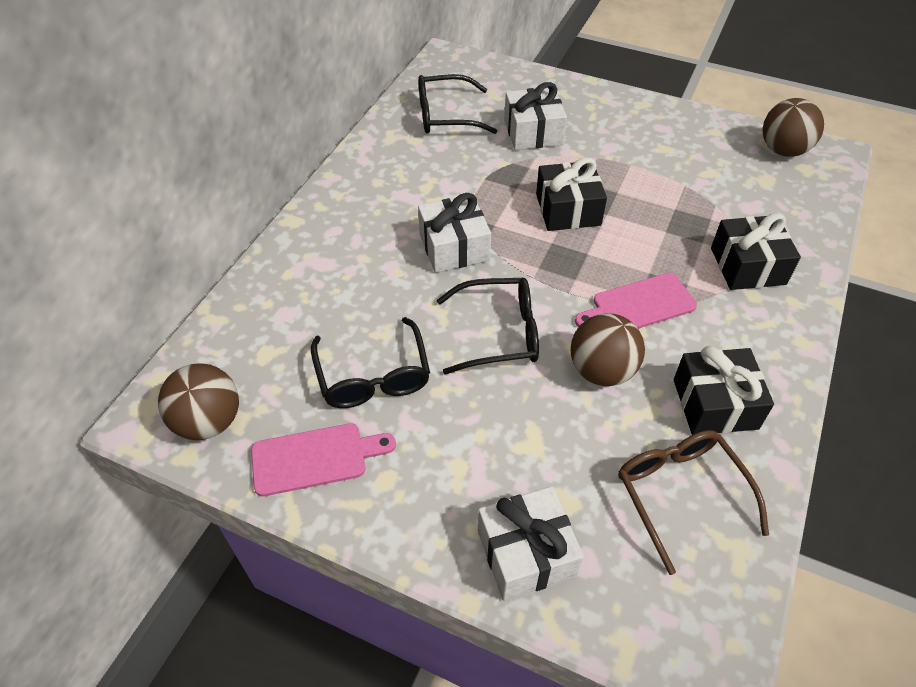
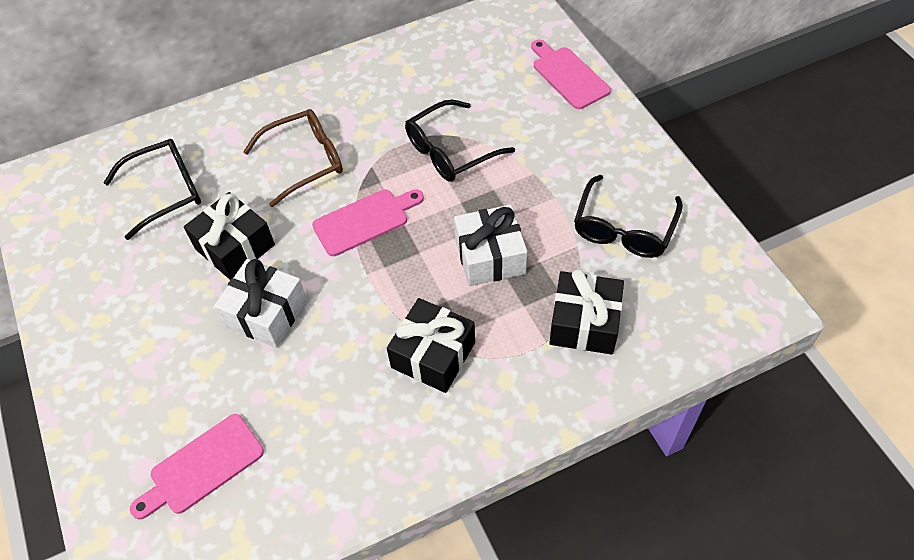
brown ball: [158,363,239,440] [571,313,645,386] [762,98,824,157] = 3 -> none = 0
pink cutting board: [251,423,396,497] [575,273,697,329] = 2 -> [130,414,264,519] [312,189,424,256] [531,40,611,109] = 3
white gift: [418,193,491,273] [478,486,584,601] [504,82,567,150] = 3 -> [214,259,307,348] [454,205,527,286] = 2

